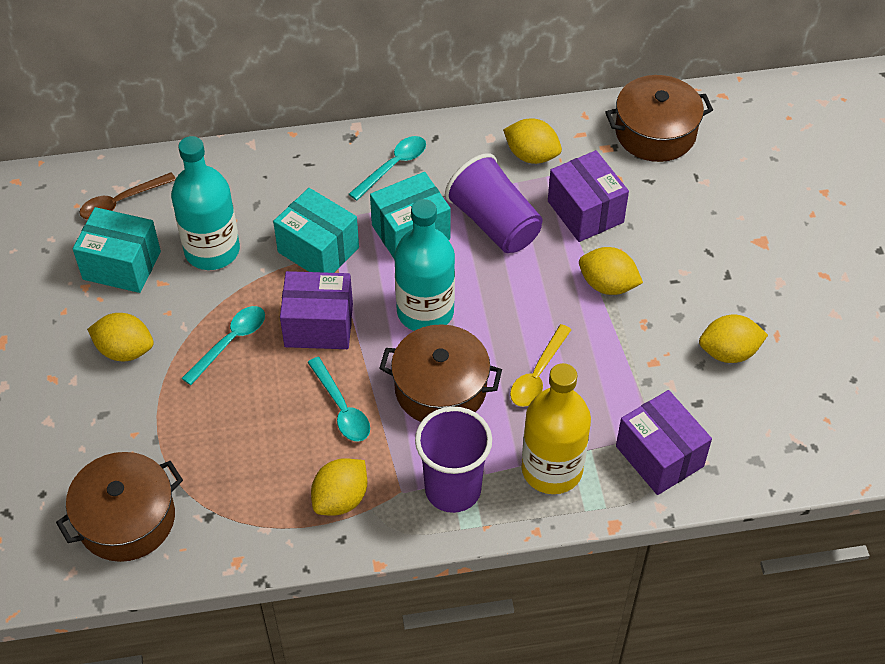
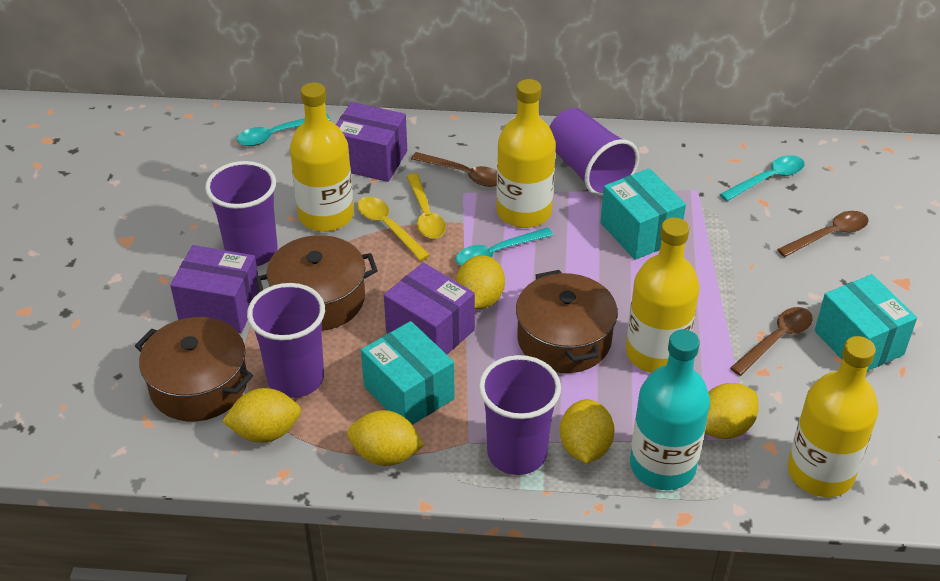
brown spoon: [79,172,176,220] = 1 -> [411,152,497,187] [730,307,813,376] [777,211,869,257] = 3
purple cup: [415,407,492,513] [445,153,543,253] = 2 -> [205,161,278,266] [247,283,325,398] [479,355,561,475] [549,108,639,197] = 4
turquoise bottle: [171,136,240,270] [394,199,455,331] = 2 -> [630,329,710,490] = 1
yellow bottle: [522,363,591,494] = 1 -> [290,82,354,232] [497,79,556,228] [626,217,699,373] [788,336,878,497] = 4
yellow spoon: [510,324,571,407] = 1 -> [357,197,430,261] [407,173,446,239] = 2

